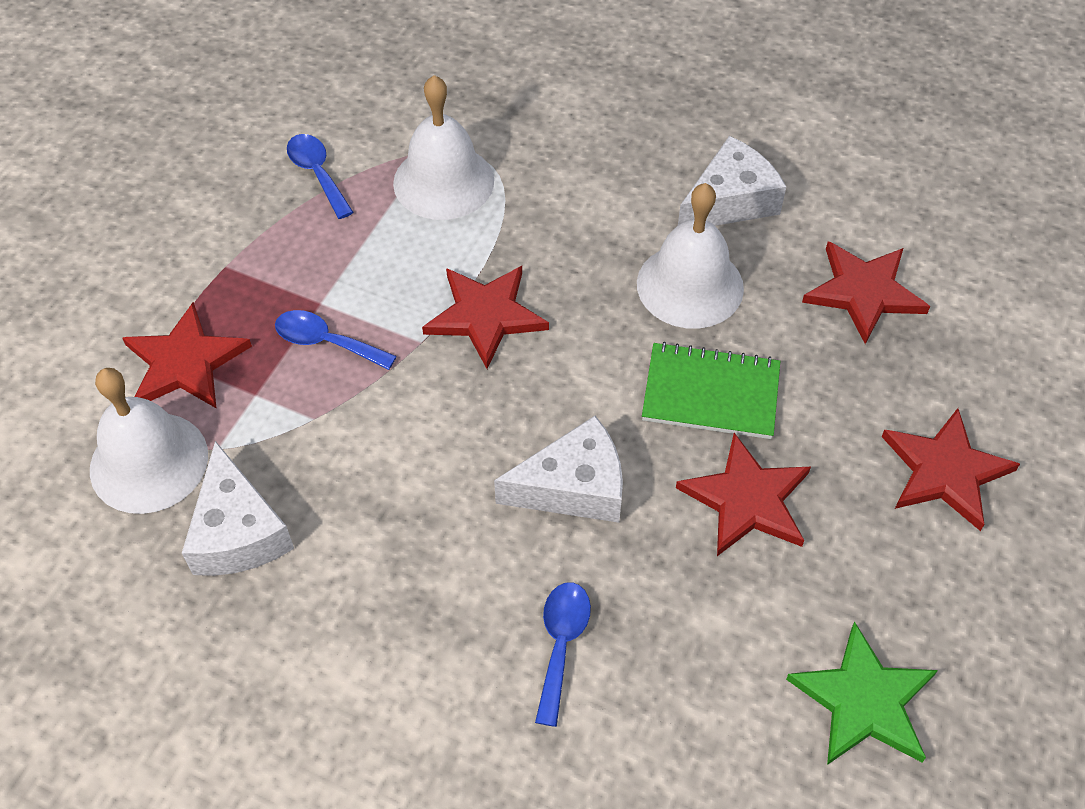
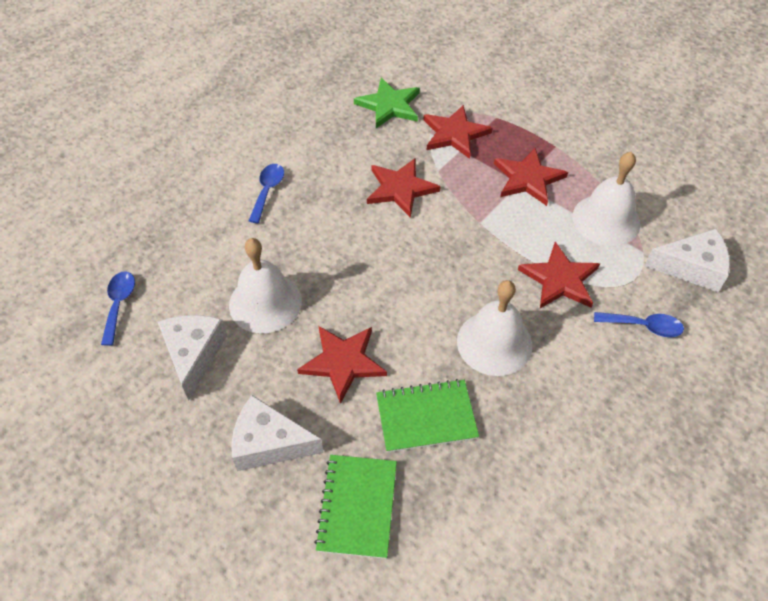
green notebook: [642,342,780,439] = 1 -> [314,455,397,559] [376,379,479,453] = 2

